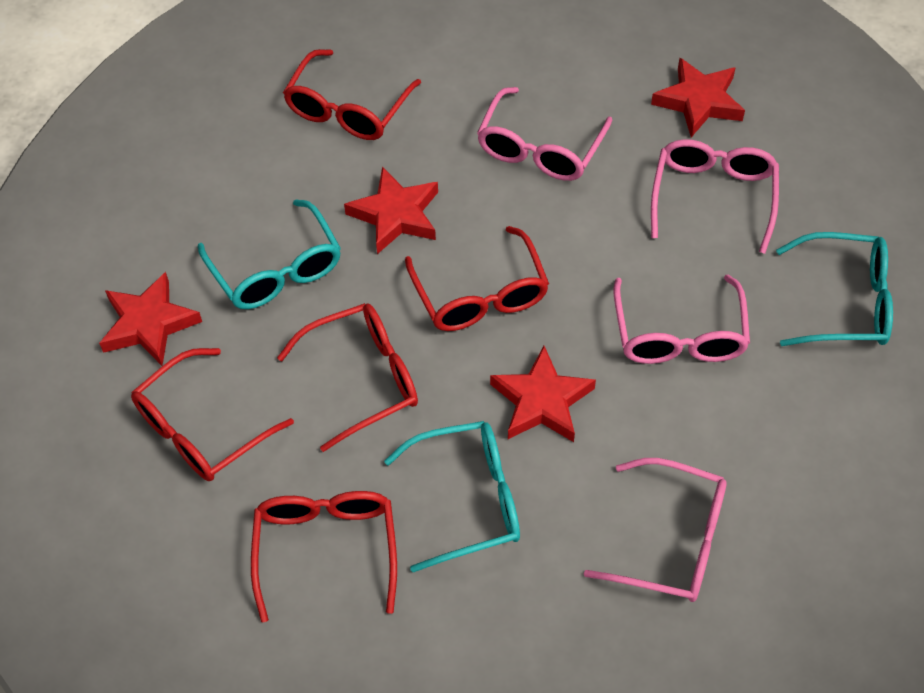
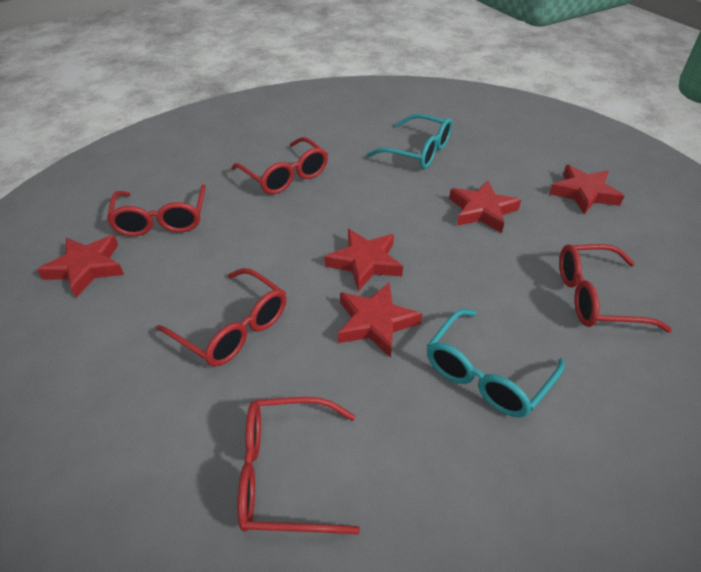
pink glasses: [477,87,612,181] [584,458,727,602] [613,275,750,364] [651,139,779,254] = 4 -> none = 0
red star: [99,272,202,366] [344,167,438,254] [490,346,596,442] [651,58,745,137] = 4 -> [37,235,124,298] [324,229,403,291] [338,283,422,358] [449,181,521,233] [549,165,624,215] = 5
turquoise glasses: [198,199,341,309] [384,421,520,572] [776,232,893,346] = 3 -> [366,114,452,169] [427,309,565,418] = 2

